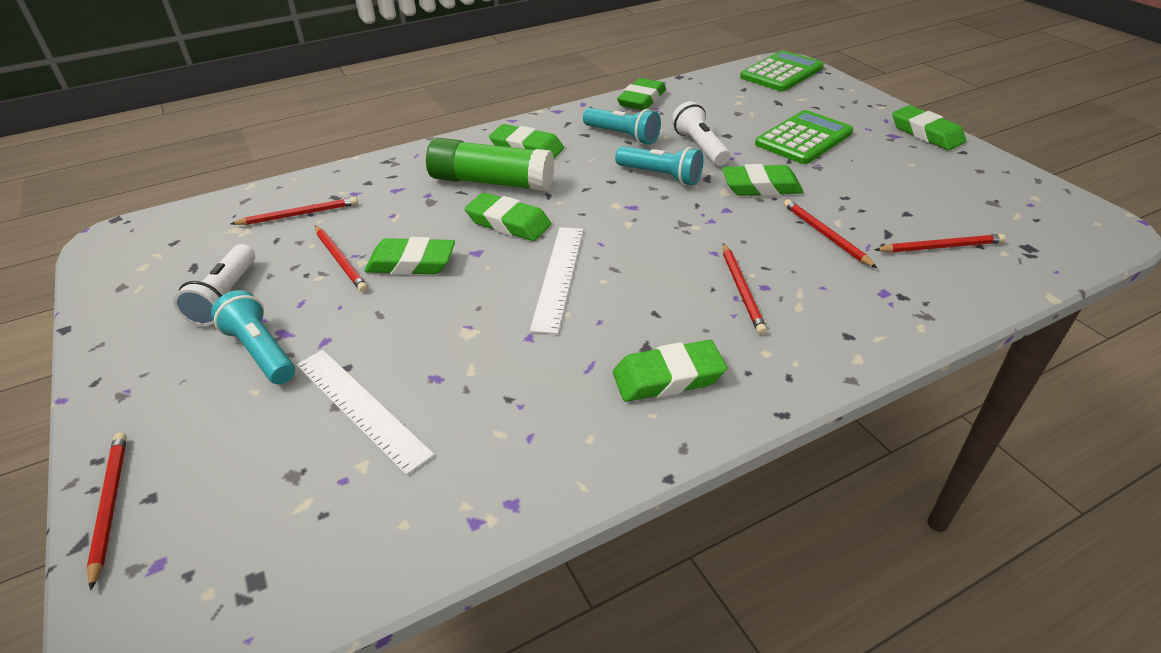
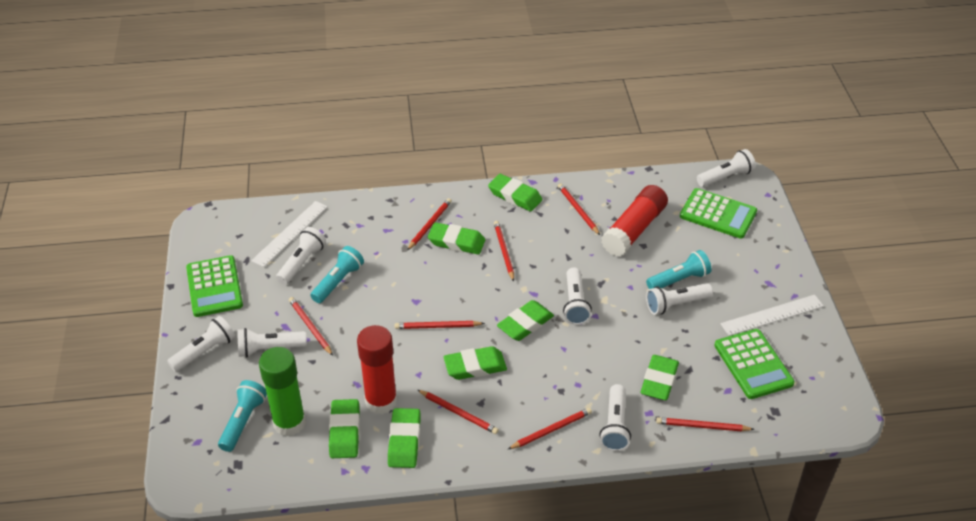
green calculator: [740,50,824,91] [755,110,853,164] = 2 -> [186,255,243,317] [680,188,757,239] [714,329,795,399] = 3
red glue stick: none = 0 -> [357,325,397,414] [601,185,668,256] = 2
red pencil: [87,433,127,590] [231,197,358,225] [315,226,368,292] [723,243,767,335] [784,199,877,268] [874,234,1006,253] = 6 -> [289,297,333,356] [395,321,485,329] [407,198,452,250] [418,390,499,434] [494,221,514,281] [508,408,592,449] [558,183,600,235] [656,417,755,432] = 8
white flashlight: [174,244,255,326] [672,101,730,166] = 2 -> [167,316,235,372] [237,328,307,357] [276,227,326,285] [563,267,592,325] [599,384,631,451] [646,283,713,315] [697,149,756,187] = 7

